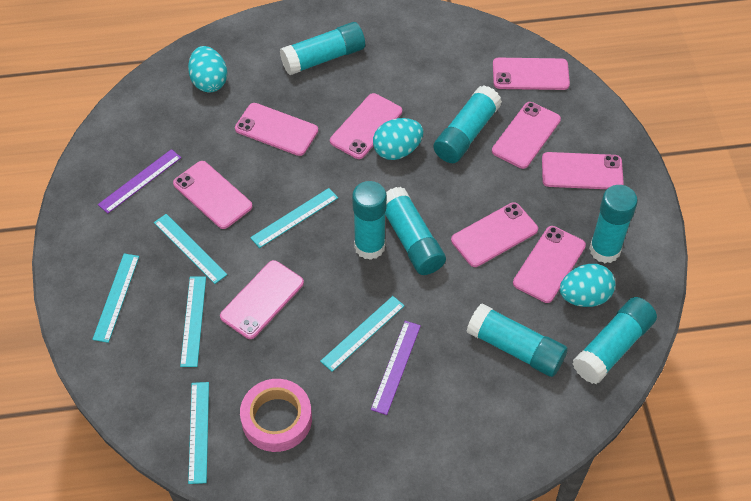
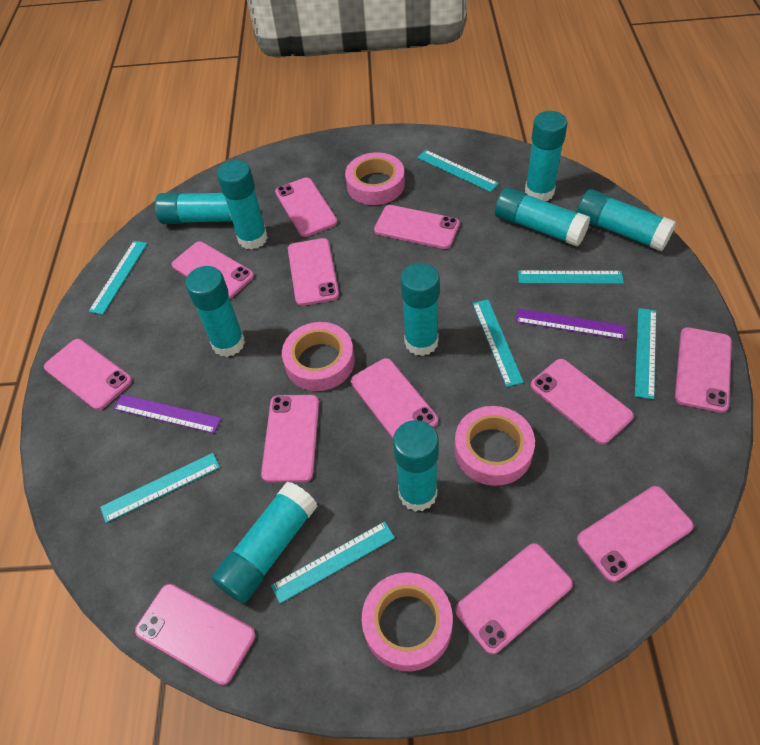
pink phone: [173,161,253,229] [220,260,304,339] [235,103,318,156] [330,93,402,159] [451,202,538,267] [492,102,561,169] [493,58,570,90] [513,226,586,303] [542,152,624,189] = 9 -> [44,339,132,410] [135,584,256,685] [172,241,254,299] [261,395,319,482] [275,177,337,237] [288,238,339,306] [351,358,438,439] [374,205,460,249] [455,543,573,654] [531,359,634,444] [577,486,694,582] [675,327,732,413] = 12
pink tape: [240,379,312,452] = 1 -> [282,322,355,391] [345,152,405,205] [362,573,453,671] [454,406,535,486] = 4
turquoise egg: [188,46,227,93] [373,118,423,160] [560,264,615,307] = 3 -> none = 0
turquoise glue stick: [280,22,365,75] [352,181,387,260] [385,187,446,275] [433,86,502,163] [467,303,568,377] [572,297,657,384] [589,185,638,263] = 7 -> [155,193,232,224] [185,266,245,357] [211,482,317,603] [217,160,268,250] [393,420,439,512] [401,263,440,356] [495,187,590,246] [525,111,568,201] [577,189,676,251] = 9
turquoise ruler: [92,254,139,343] [154,214,227,284] [180,277,206,367] [188,382,209,484] [250,188,338,248] [320,296,405,372] = 6 -> [89,241,147,315] [100,453,220,523] [271,521,395,604] [417,150,499,192] [472,300,524,387] [518,271,624,284] [635,308,656,399] = 7

